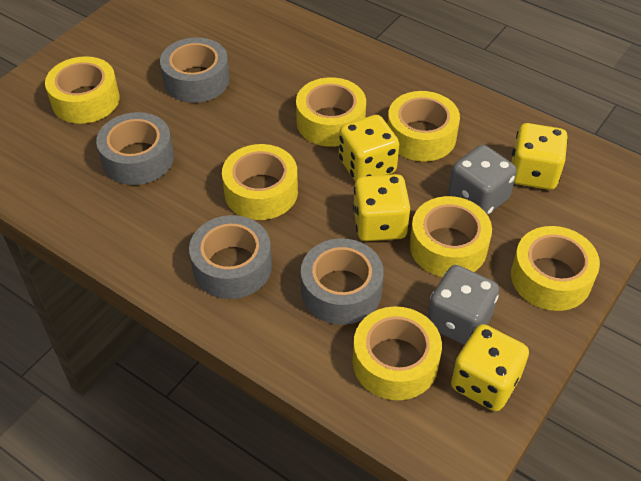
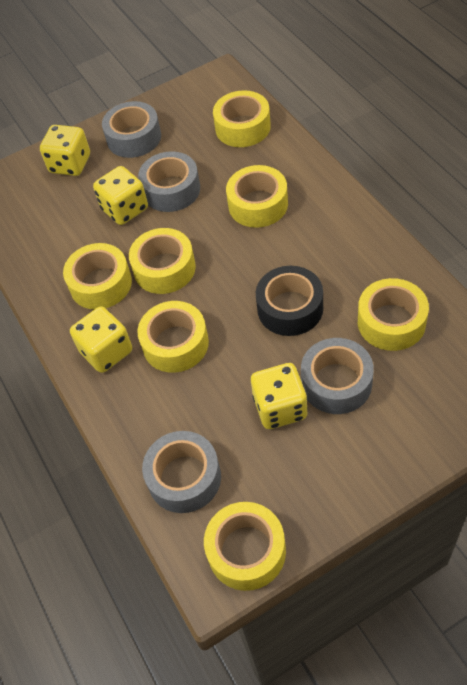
black tape: none = 0 -> [256,266,323,336] = 1
grey dice: [427,265,499,345] [448,145,517,215] = 2 -> none = 0

